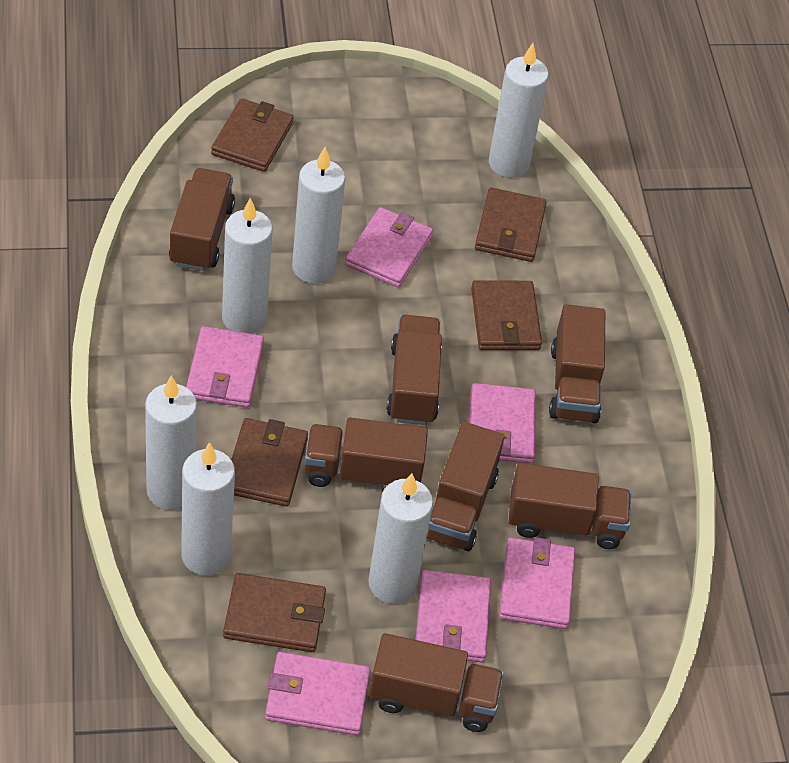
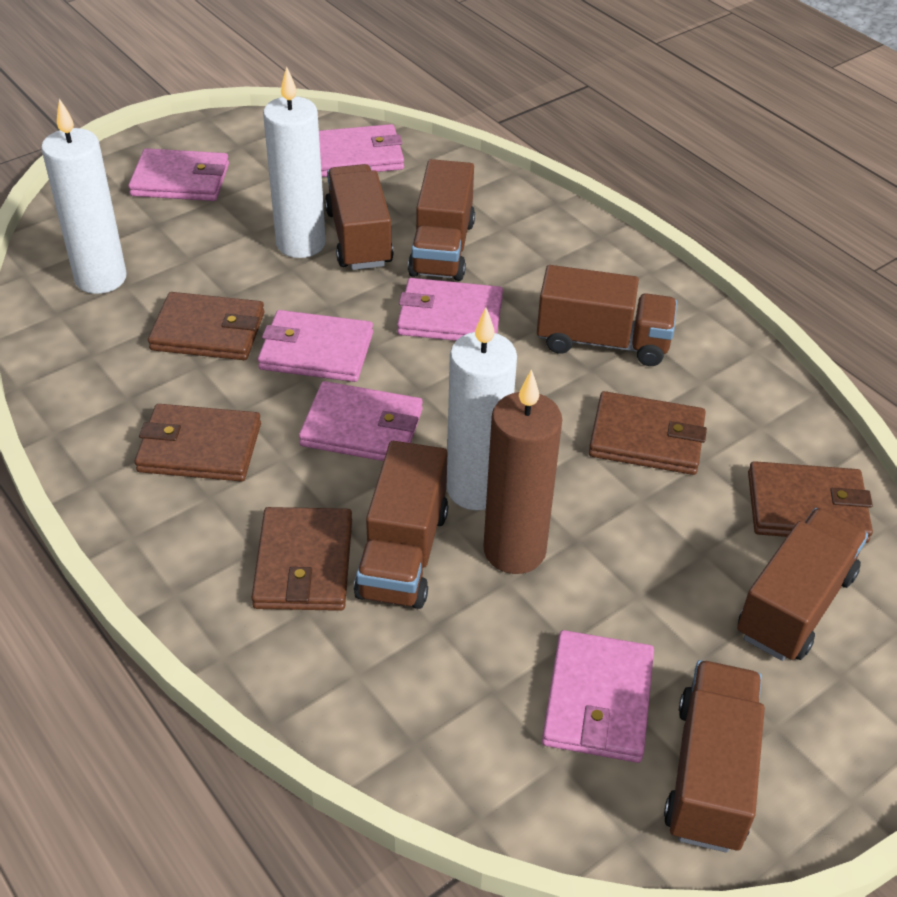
brown candle: none = 0 -> [483,369,562,574] = 1
brown truck: [169,168,235,271] [305,417,428,487] [369,633,504,732] [387,315,442,425] [427,422,505,551] [508,463,631,549] [549,304,605,423] = 7 -> [325,164,394,270] [354,441,448,609] [408,159,475,281] [537,265,677,366] [664,660,765,853] [737,508,868,661] = 6
white candle: [145,375,197,510] [181,442,235,575] [222,198,273,334] [292,147,345,284] [368,473,433,604] [489,43,549,178] = 6 -> [41,98,127,294] [263,67,326,258] [447,308,517,510] = 3

